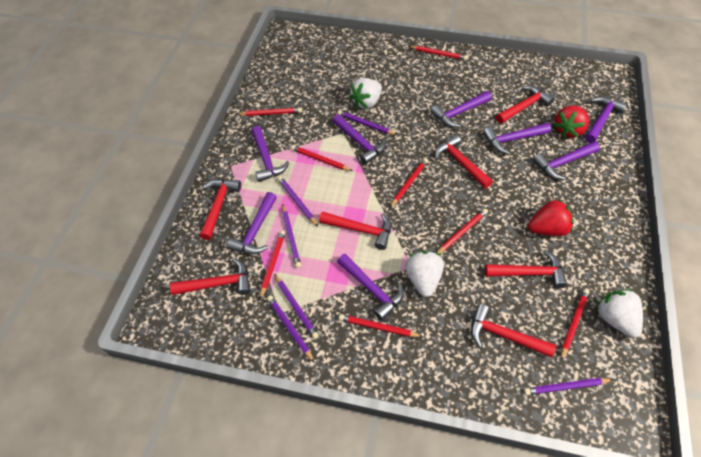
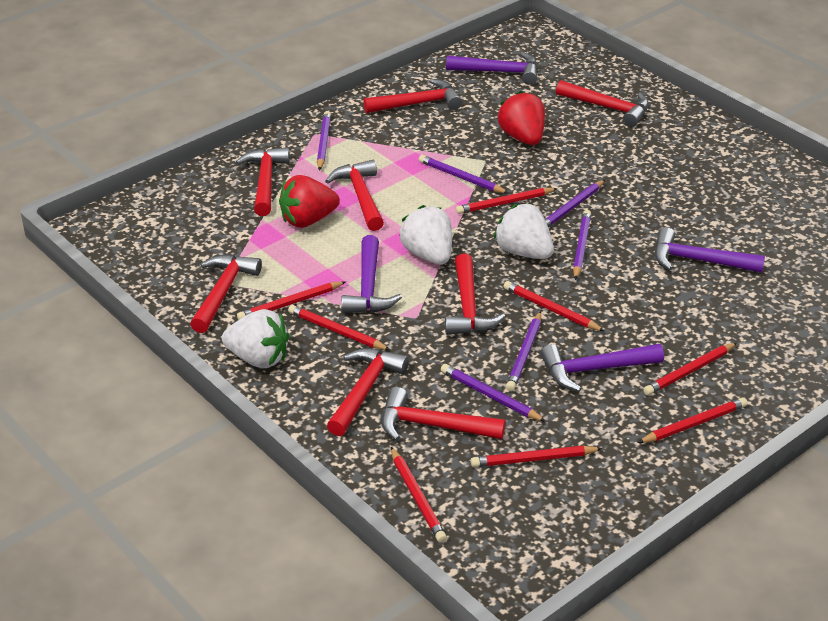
purple hammer: [227,192,277,254] [251,126,290,182] [333,115,386,164] [337,254,404,321] [431,91,492,128] [483,123,551,154] [533,141,600,180] [585,96,627,143] = 8 -> [341,235,402,313] [446,52,538,85] [540,344,664,392] [655,227,765,273] = 4
red hammer: [170,258,251,295] [200,179,241,240] [319,211,391,250] [435,134,493,188] [471,304,556,358] [485,250,567,288] [496,86,554,124] = 7 -> [190,255,262,333] [236,147,290,216] [325,160,384,231] [327,348,409,436] [363,79,462,113] [381,387,505,441] [445,254,505,335] [556,80,649,127] = 8

